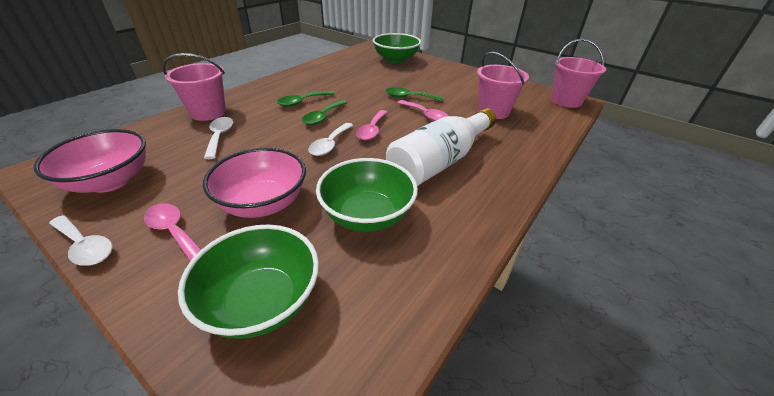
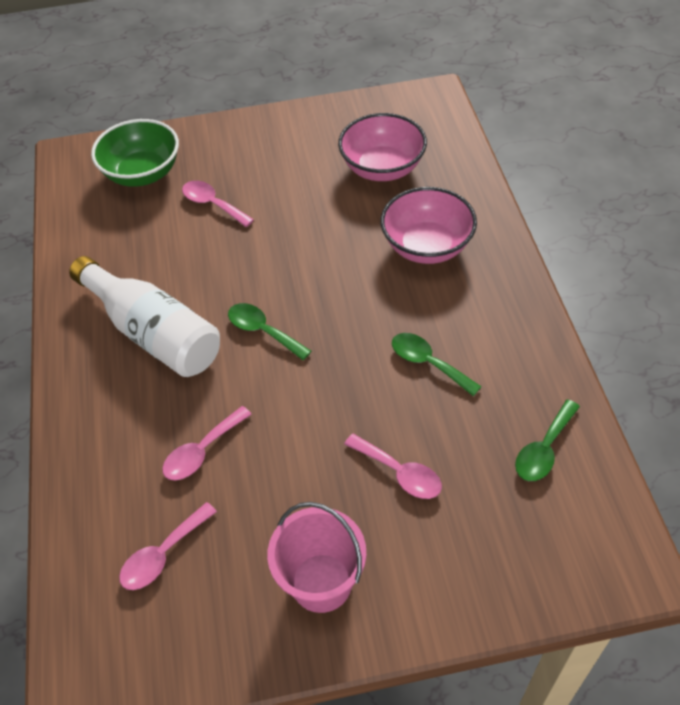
green bowl: [178,225,319,339] [316,158,418,232] [373,33,421,63] = 3 -> [91,119,179,187] = 1
pink bucket: [162,53,226,121] [477,52,529,119] [551,39,606,108] = 3 -> [267,502,366,613] = 1
pink spoon: [144,203,202,261] [356,110,388,140] [397,100,448,121] = 3 -> [119,502,217,590] [162,406,252,481] [182,181,254,227] [344,434,442,499] = 4
white spoon: [49,215,113,266] [204,117,233,159] [308,123,354,156] = 3 -> none = 0

